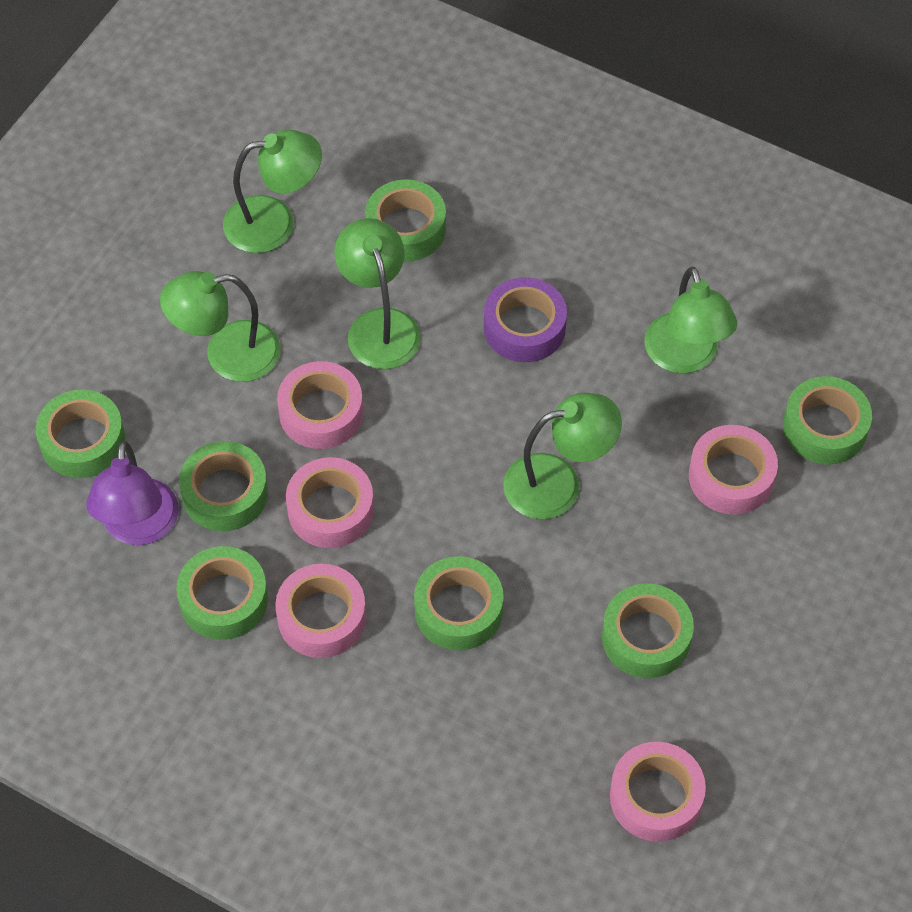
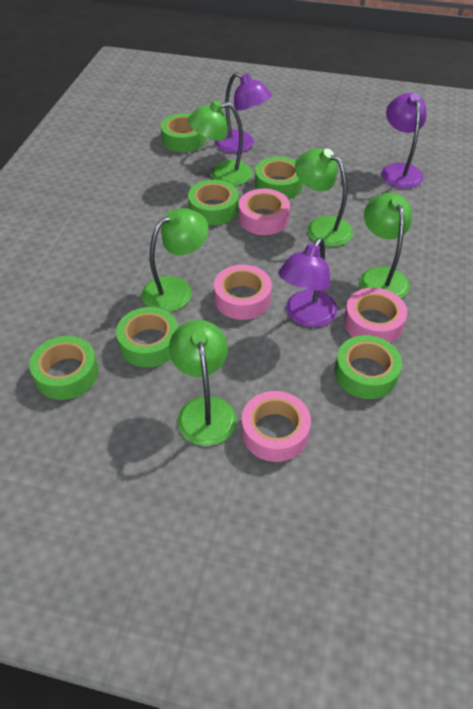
green tape: [36,389,125,478] [176,546,268,640] [179,441,268,531] [365,179,446,262] [414,556,504,650] [602,584,694,678] [783,376,872,465] = 7 -> [29,336,99,400] [116,307,178,367] [161,113,206,152] [188,180,239,225] [255,157,303,199] [335,335,402,399] = 6
pink tape: [275,564,366,658] [277,361,363,449] [286,457,374,548] [610,742,706,842] [689,425,778,514] = 5 -> [214,265,272,320] [239,189,290,235] [242,391,311,462] [344,288,407,343] = 4
purple lamp: [86,441,179,545] = 1 -> [215,72,272,153] [278,238,337,328] [381,93,426,189] = 3
purple tape: [484,277,567,362] = 1 -> none = 0

